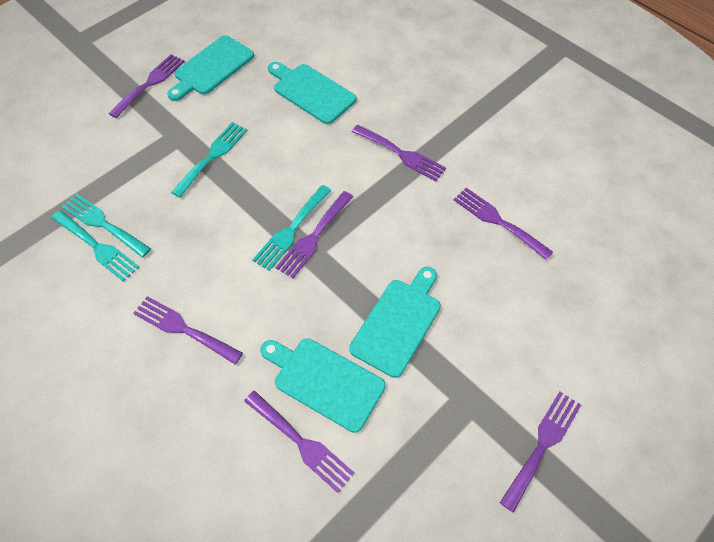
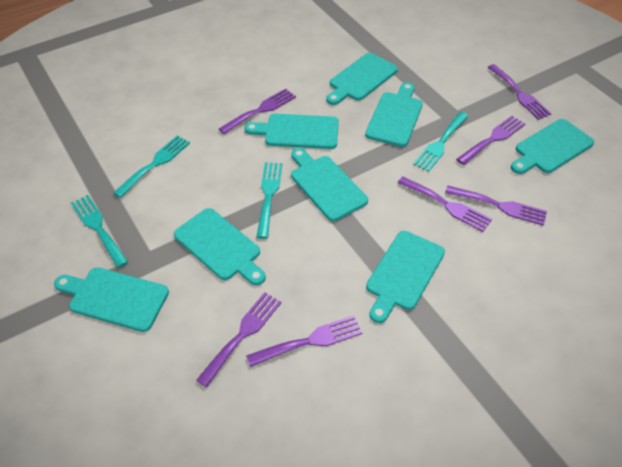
turquoise cutting board: [167,35,254,101] [260,338,386,433] [268,62,356,124] [349,267,441,378] = 4 -> [54,267,169,332] [174,208,266,285] [244,114,339,149] [291,148,368,221] [326,53,398,105] [365,82,423,147] [366,231,445,323] [511,119,594,174] = 8

